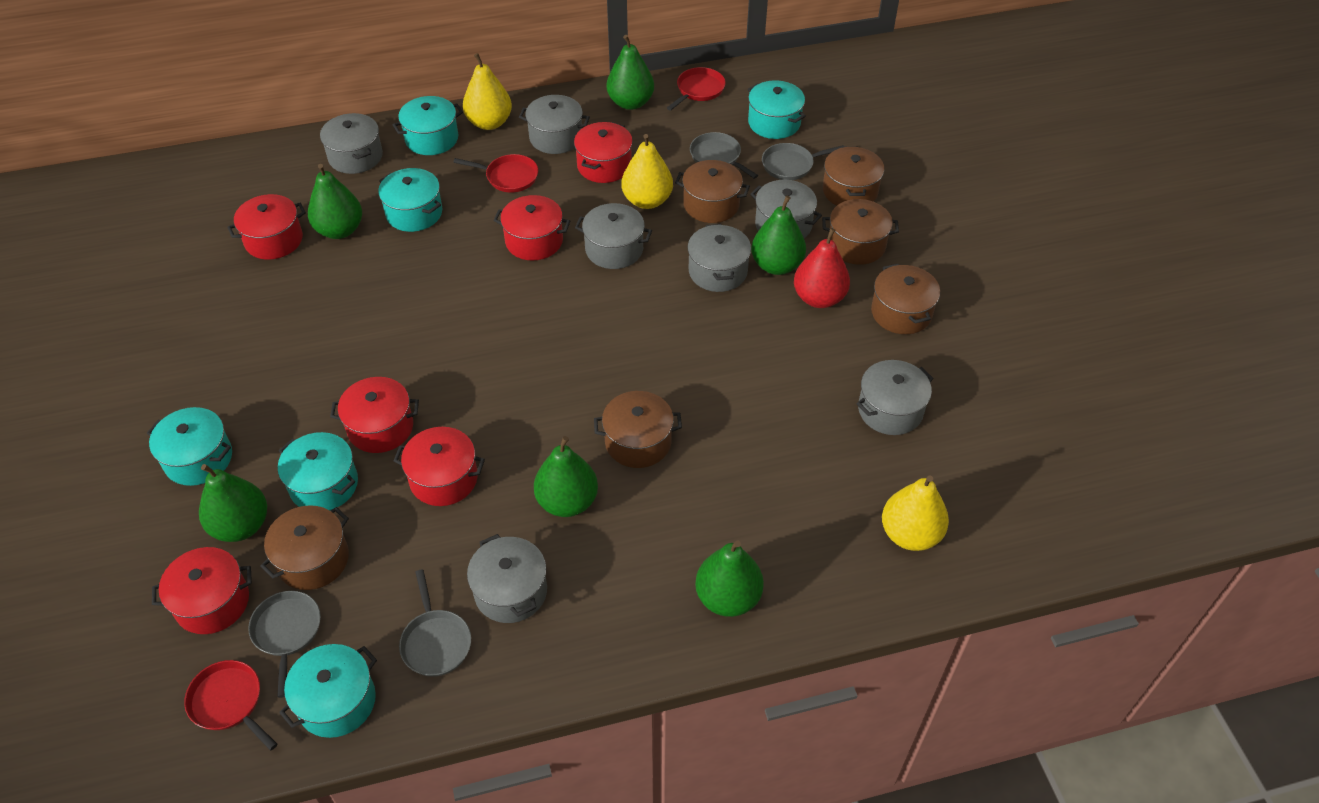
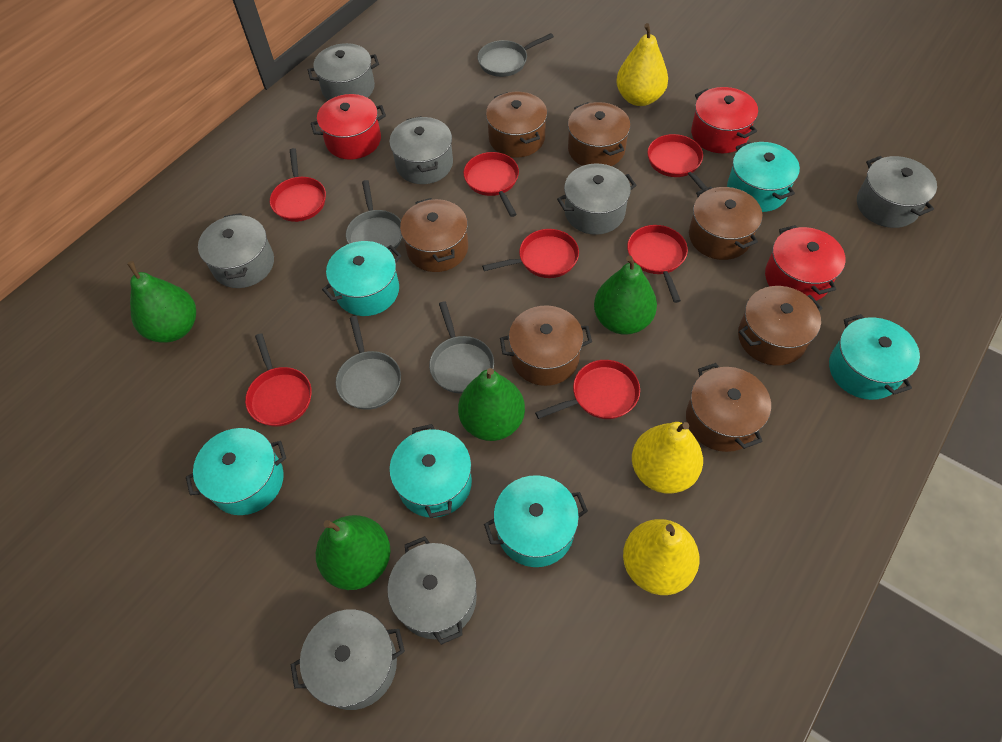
brown pot: [260,505,349,590] [594,391,682,468] [675,160,750,223] [822,199,899,265] [823,147,884,205] [871,264,940,334] = 6 -> [400,198,468,272] [486,92,547,158] [500,305,592,386] [568,102,630,166] [686,363,771,452] [689,186,762,260] [738,286,823,366] = 7
green pear: [199,464,267,542] [308,164,362,239] [534,436,598,517] [607,35,654,110] [695,540,764,617] [751,195,806,275] = 6 -> [127,261,196,343] [316,515,390,590] [458,368,525,441] [594,256,657,335] = 4
red pan: [184,660,277,751] [453,154,538,193] [667,67,726,111] = 3 -> [245,333,312,426] [270,148,326,222] [463,152,519,217] [482,229,579,278] [535,360,640,419] [627,225,688,303] [647,134,707,190] = 7
red pear: [794,228,850,308] = 1 -> none = 0
red pot: [152,547,252,634] [227,194,306,260] [330,377,419,453] [394,427,485,506] [493,195,570,260] [574,122,633,183] = 6 -> [311,94,386,160] [691,87,758,153] [765,225,846,301] = 3

